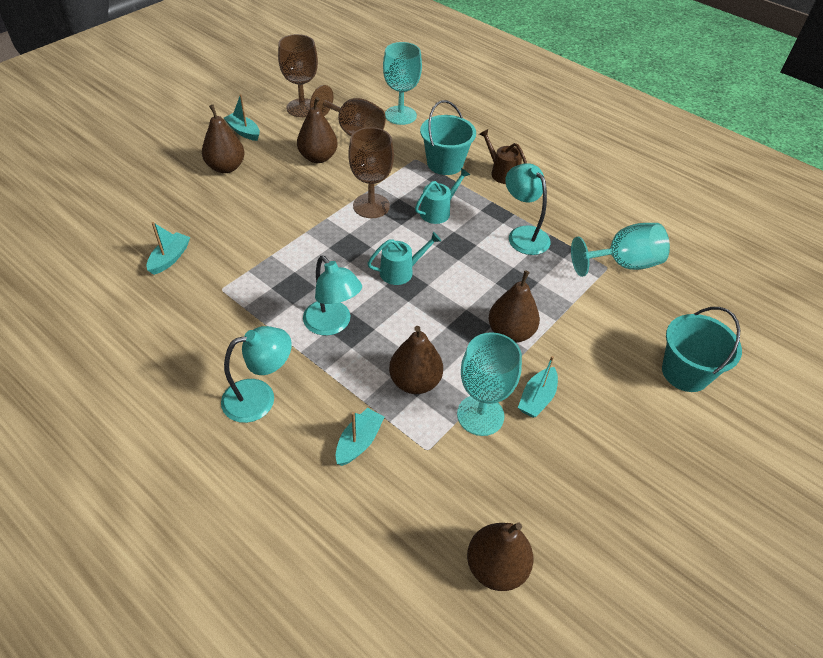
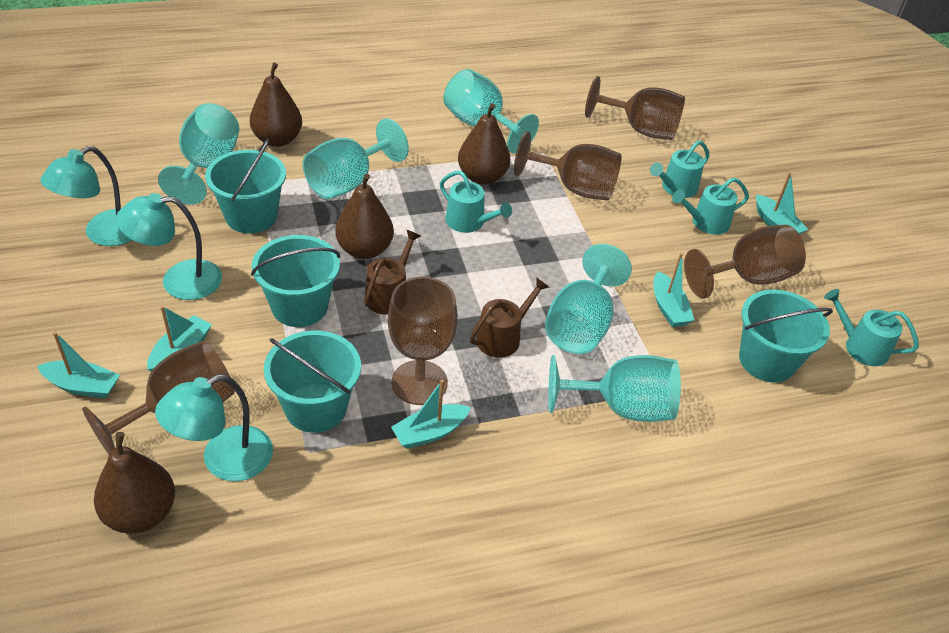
brown goblet: [278,34,318,117] [310,85,386,136] [348,127,394,218] = 3 -> [82,341,235,454] [388,277,458,405] [514,131,622,201] [585,76,685,140] [684,225,806,299] = 5
brown pear: [202,105,245,173] [297,97,338,163] [389,326,443,394] [467,522,533,591] [488,270,540,343] = 5 -> [94,432,175,533] [250,62,302,147] [335,174,394,259] [458,103,510,185] = 4
brown watering can: [479,129,527,184] = 1 -> [364,230,421,315] [470,278,549,358] = 2
turquoise boat: [147,222,190,275] [224,94,260,141] [336,408,385,466] [518,356,558,418] = 4 -> [37,332,120,398] [147,306,212,372] [391,380,471,449] [653,253,694,327] [756,172,808,235] = 5
turquoise bucket: [420,100,476,175] [662,307,742,392] = 2 -> [205,139,286,233] [251,235,340,327] [264,330,361,433] [739,290,833,383] = 4
turquoise goblet: [383,42,422,125] [457,332,522,436] [571,223,670,277] = 3 -> [158,103,240,205] [303,118,409,199] [443,69,539,154] [545,244,632,354] [548,355,681,422] = 5
turquoise watering can: [367,232,441,285] [415,168,470,224] = 2 -> [440,171,512,233] [650,140,709,198] [672,177,749,235] [824,289,919,366] = 4

